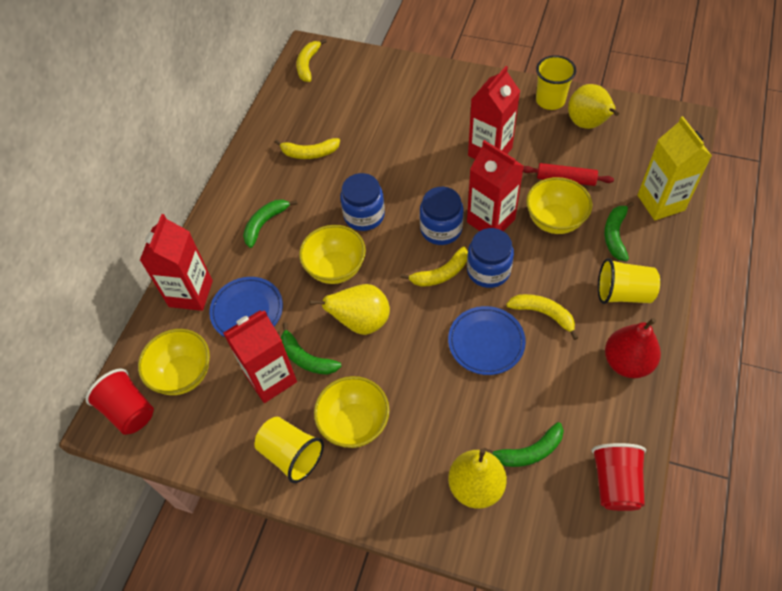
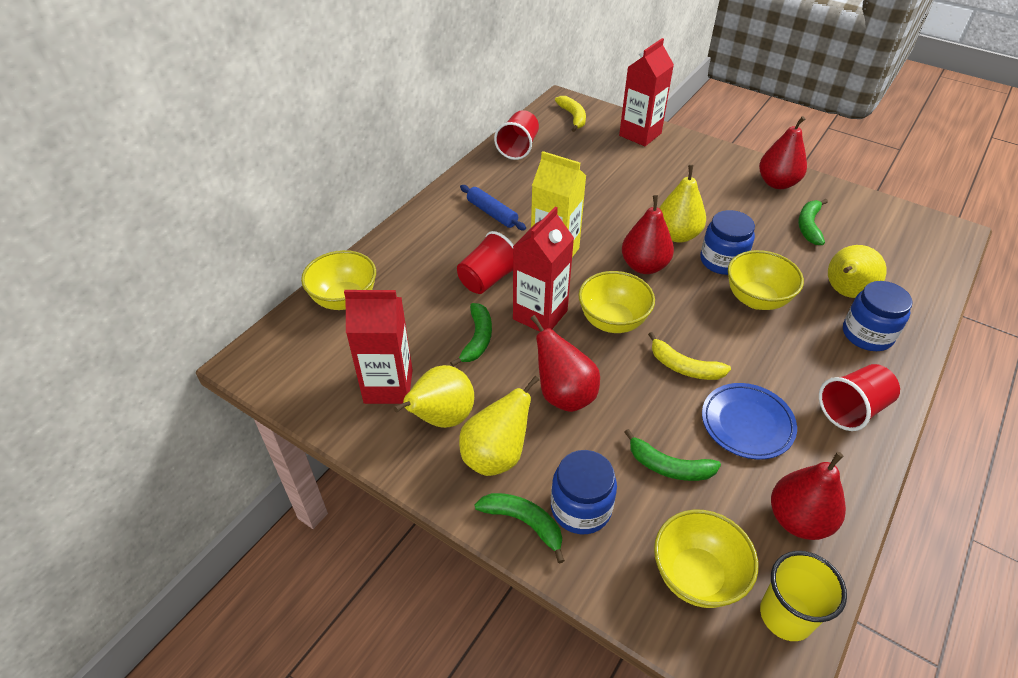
blue plate: [209,277,283,337] [448,306,526,375] = 2 -> [702,383,797,459] = 1
blue rolling pin: none = 0 -> [460,185,526,230] = 1
red carton: [140,214,213,311] [223,310,297,403] [467,140,524,231] [468,66,520,159] = 4 -> [344,290,413,404] [513,206,574,332] [619,38,674,146] = 3
red cup: [85,369,154,435] [592,443,646,511] = 2 -> [457,231,514,294] [494,110,539,160] [819,364,900,431] = 3
red pear: [605,318,661,378] = 1 -> [530,315,600,412] [622,195,674,274] [759,116,807,189] [771,452,846,540] = 4
red rolling pin: [523,163,614,186] = 1 -> none = 0
yellow banana: [274,138,340,159] [296,39,327,82] [400,246,468,287] [506,294,578,340] = 4 -> [555,96,586,132] [648,332,731,380] = 2
yellow cup: [254,417,324,483] [536,55,576,110] [598,258,660,304] = 3 -> [760,551,847,641] = 1
yellow pear: [310,284,390,335] [448,448,507,509] [568,84,619,129] = 3 -> [393,365,474,428] [459,376,539,476] [659,165,706,243] [828,245,887,298] = 4

